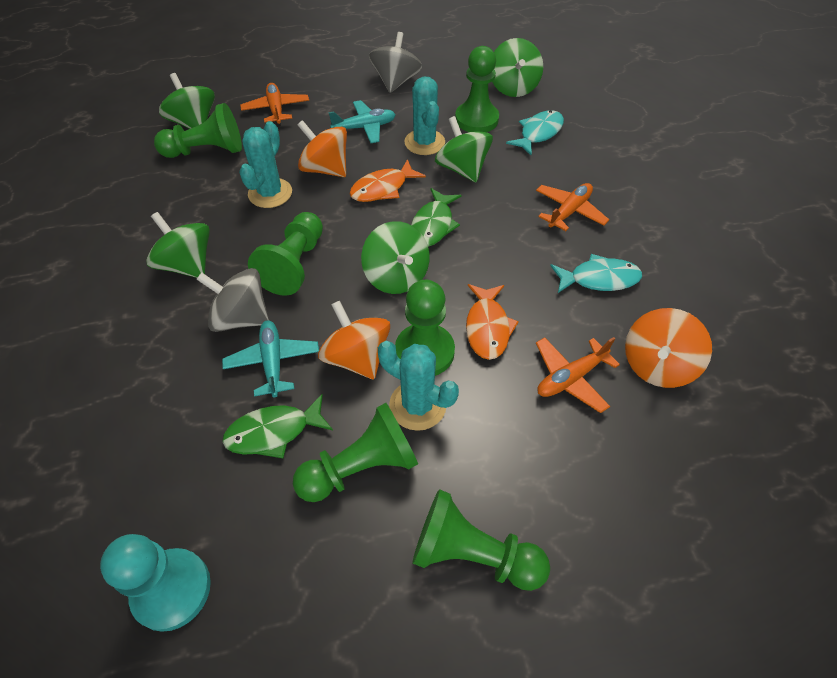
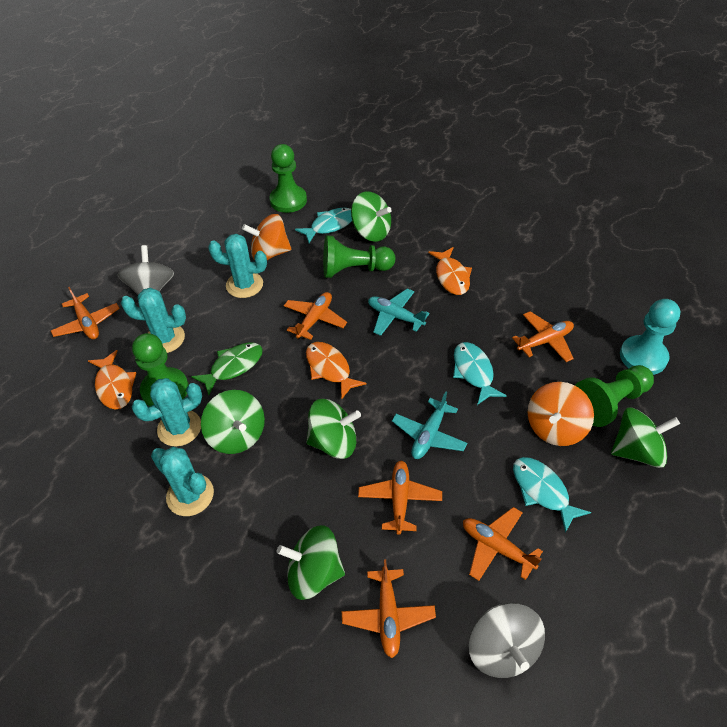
green fish: [222,394,333,459] [411,188,461,247] = 2 -> [191,342,263,395] = 1
green pawn: [154,103,242,158] [248,212,323,296] [293,403,418,502] [395,280,455,376] [412,489,550,591] [455,46,499,132] = 6 -> [132,333,189,407] [269,144,307,213] [323,235,395,278] [575,365,654,427] = 4
orange fish: [349,159,426,202] [466,284,519,360] = 2 -> [88,350,136,409] [306,342,367,400] [428,247,472,295] = 3
orange plane: [240,83,309,126] [536,183,609,231] [536,337,620,413] = 3 -> [51,287,120,339] [284,292,347,340] [342,559,436,658] [358,461,442,535] [463,507,543,581] [512,311,574,362] = 6
orange spinning top: [298,120,347,177] [318,301,390,379] [625,308,712,388] = 3 -> [242,214,291,260] [528,382,594,446] = 2
turquoise cactus: [239,121,292,208] [378,341,459,431] [404,76,445,155] = 3 -> [121,288,186,353] [132,378,202,446] [151,447,214,516] [208,234,267,298] = 4
turquoise fish: [506,110,564,155] [550,254,642,293] = 2 -> [295,208,352,243] [453,342,507,405] [513,457,591,533] = 3

